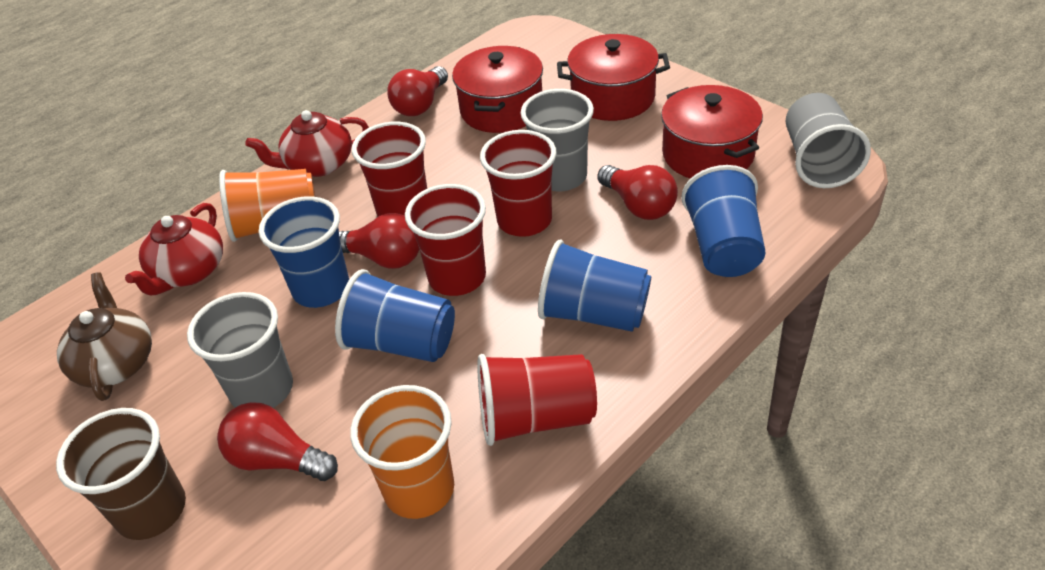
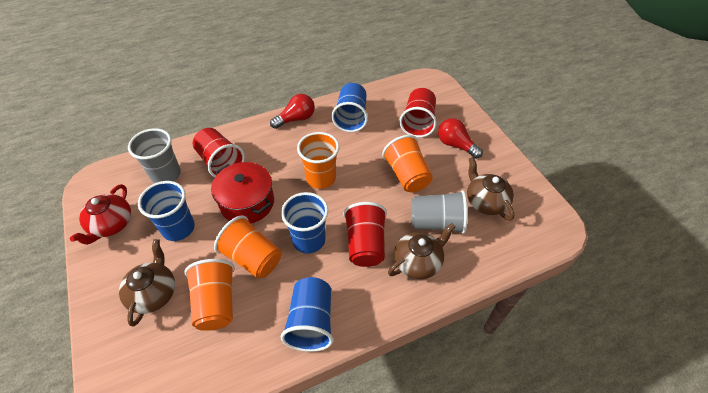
brown cup: [56,408,186,540] = 1 -> none = 0
brown teapot: [57,272,152,401] = 1 -> [119,239,175,326] [388,223,456,279] [467,157,515,221] = 3
grey cup: [187,292,293,408] [521,89,594,192] [786,93,871,188] = 3 -> [128,128,181,183] [412,190,467,234] = 2
orange cup: [219,169,315,242] [350,385,454,519] = 2 -> [184,259,235,331] [214,215,281,278] [297,132,339,189] [382,135,433,192] = 4
red cup: [352,122,427,217] [405,184,486,296] [477,354,597,446] [480,130,557,237] = 4 -> [193,128,245,177] [343,202,387,267] [399,88,437,138] = 3
red light bulb: [217,402,338,481] [339,213,420,269] [387,66,448,116] [597,165,678,220] = 4 -> [270,94,315,129] [438,118,483,159] = 2
red pot: [452,46,543,133] [557,34,670,121] [661,85,763,179] = 3 -> [211,162,274,223] = 1
red teapot: [125,203,223,295] [245,110,369,177] = 2 -> [70,184,131,245] = 1

